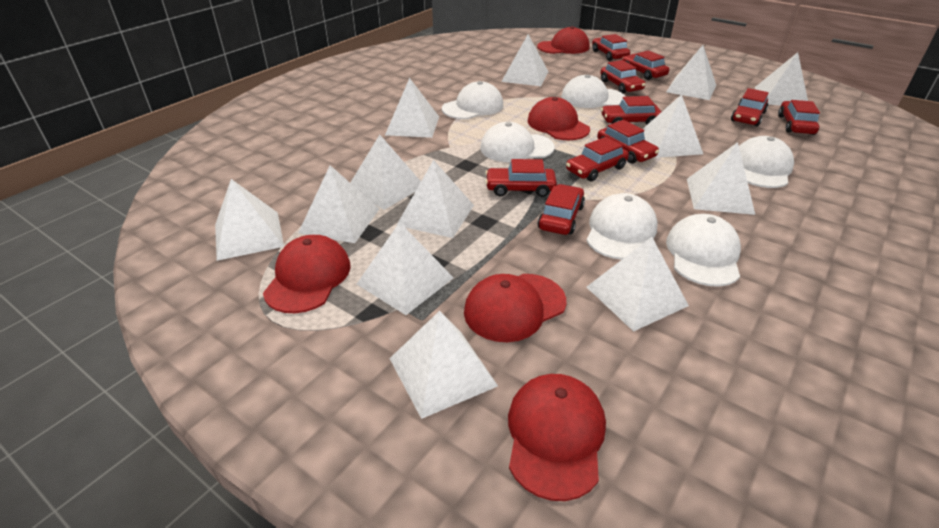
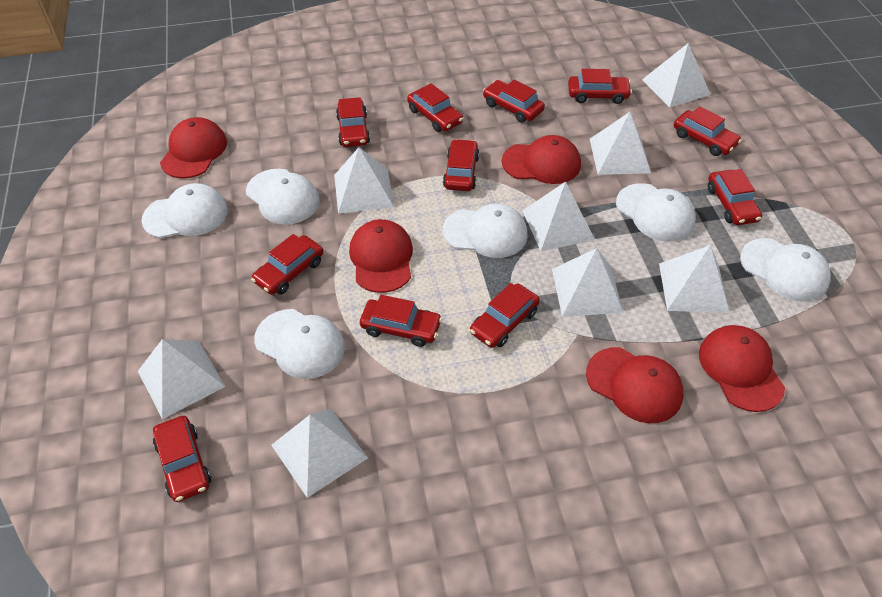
red car: [485,159,557,197] [538,184,585,235] [566,137,629,182] [592,34,630,61] [597,120,659,164] [600,60,646,93] [601,96,662,125] [622,50,669,80] [731,88,769,127] [778,100,820,135] = 10 -> [153,416,211,502] [251,234,323,295] [336,97,370,147] [360,295,442,347] [407,83,463,132] [443,139,479,191] [470,283,540,348] [483,80,545,123] [568,69,632,104] [674,106,742,156] [708,169,762,225] = 11
white pyramid: [215,179,284,261] [298,165,379,243] [350,135,421,210] [357,222,454,315] [385,78,439,138] [389,311,498,419] [396,160,474,238] [501,34,549,86] [587,237,689,332] [643,94,703,158] [667,45,716,100] [687,142,755,215] [755,52,808,106] = 13 -> [138,339,226,419] [271,409,368,498] [334,147,394,213] [522,182,595,251] [552,248,623,317] [590,112,651,175] [642,43,711,108] [659,245,730,313] = 8

